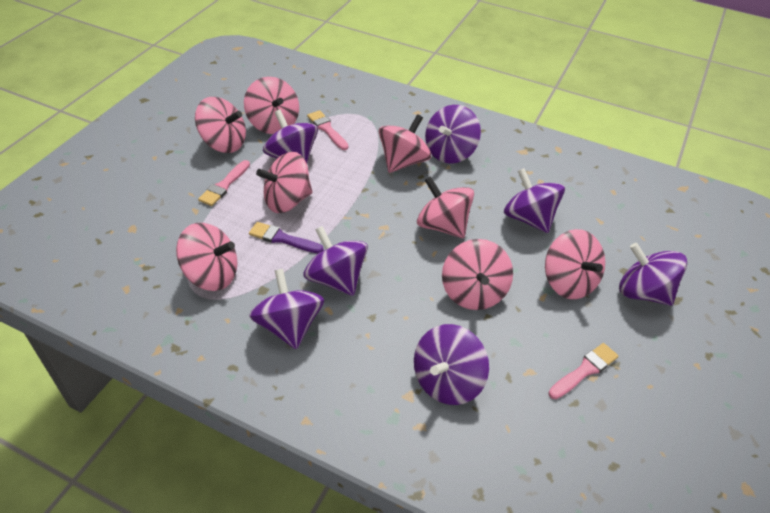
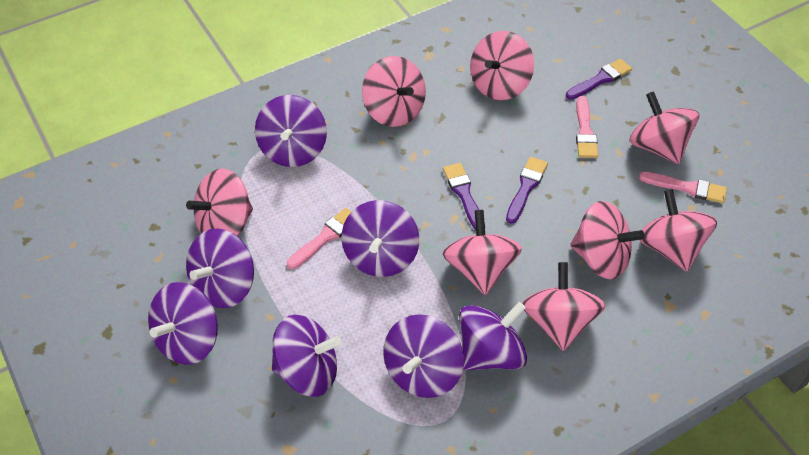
purple brush: [249,222,323,253] = 1 -> [443,163,485,230] [506,157,548,224] [566,59,632,100] = 3

